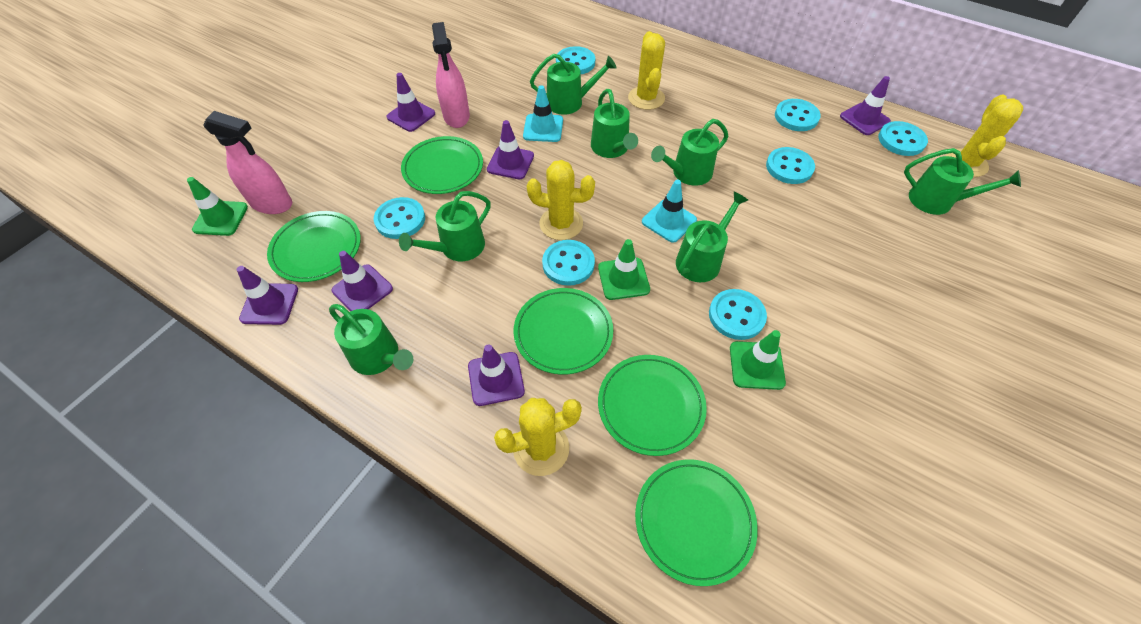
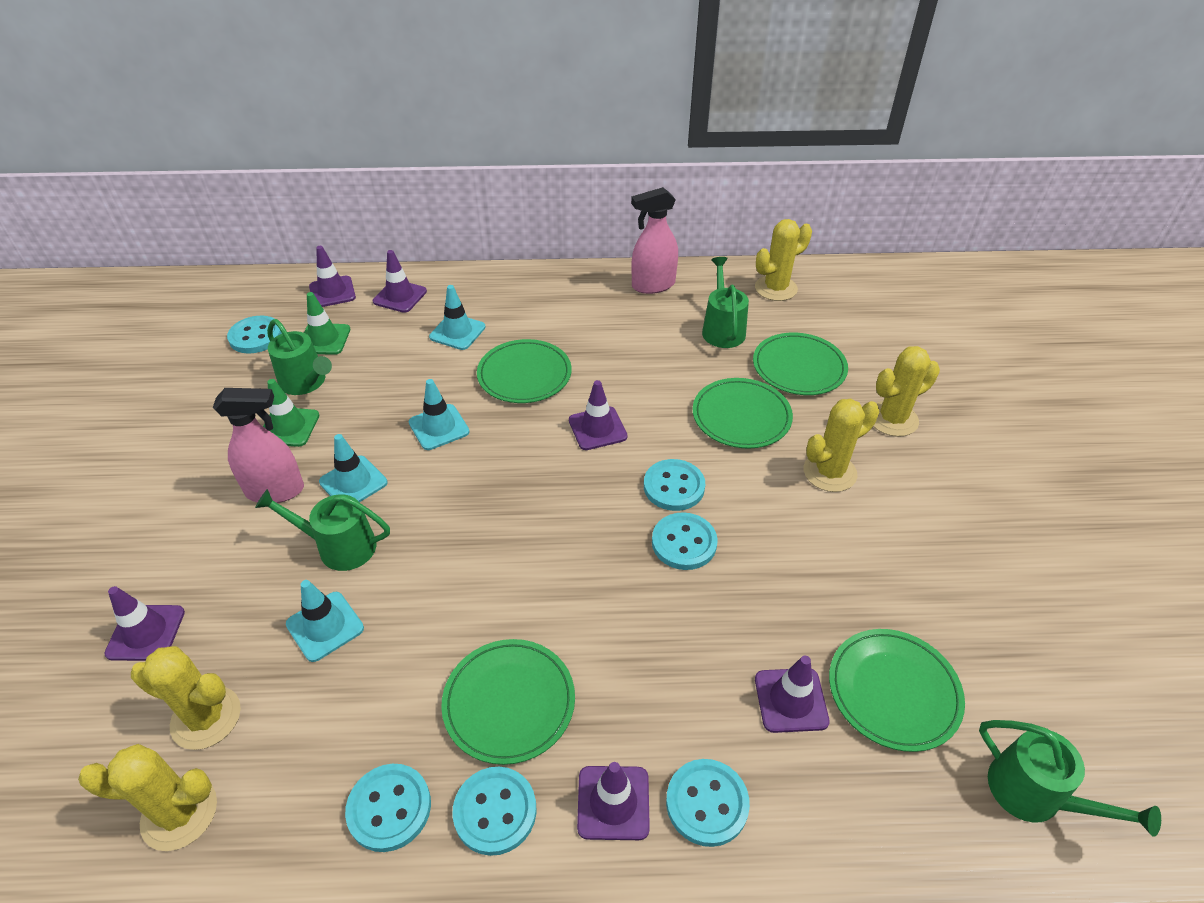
green traffic cone: [187,177,248,236] [598,239,650,300] [730,330,786,390] = 3 -> [263,379,319,447] [304,292,350,355] = 2
green watering can: [329,304,413,375] [399,191,491,261] [530,54,616,115] [591,89,638,158] [651,119,728,186] [676,192,748,282] [904,148,1021,215] = 7 -> [255,489,390,571] [267,319,332,395] [702,257,749,348] [979,720,1161,837] = 4
turquoise button: [374,197,425,239] [542,240,595,286] [556,46,595,74] [709,289,767,340] [766,147,815,184] [775,99,821,131] [878,121,928,156] = 7 -> [227,316,282,354] [345,764,431,852] [452,767,536,856] [644,459,705,511] [652,512,718,570] [666,759,750,847] = 6
turquoise traffic cone: [523,85,563,142] [642,180,697,243] = 2 -> [286,580,364,662] [319,434,387,502] [409,379,470,450] [429,285,486,350] = 4
yellow cactus: [494,398,582,476] [527,160,595,240] [628,31,665,110] [946,95,1023,177] = 4 -> [78,744,217,851] [131,646,241,750] [755,219,812,301] [804,399,879,492] [873,346,940,437] = 5

